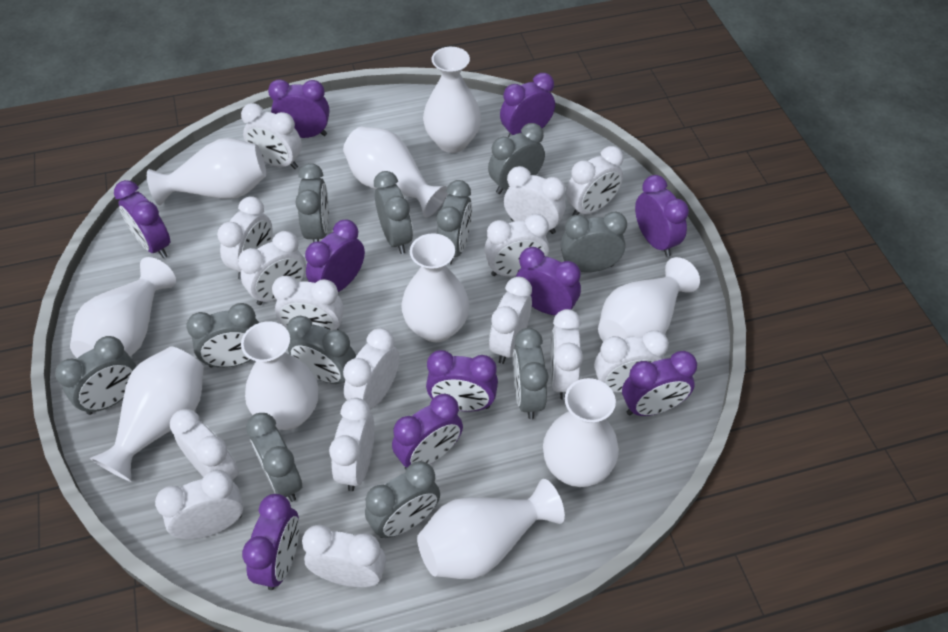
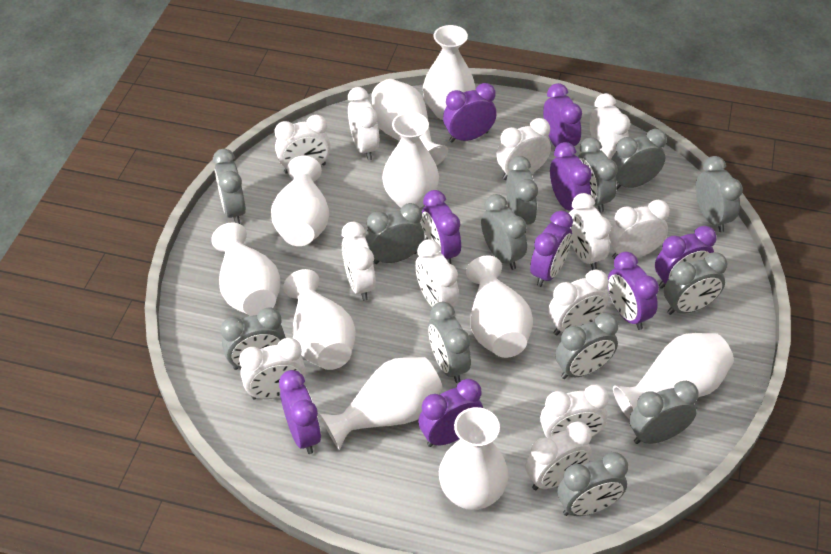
grey clock: [55,336,137,415] [186,303,259,368] [246,413,302,502] [286,316,356,384] [295,163,329,242] [365,461,440,538] [374,171,413,254] [437,180,472,264] [488,123,545,194] [513,328,549,419] [560,211,627,272] = 11 -> [213,149,246,224] [220,307,286,370] [365,203,424,264] [428,302,471,383] [481,194,527,270] [506,156,538,233] [555,313,618,379] [558,452,628,516] [577,137,618,212] [611,129,667,190] [630,381,699,444] [664,252,727,315] [696,156,743,232] = 13
purple clock: [114,180,170,258] [242,494,299,590] [268,79,329,138] [305,220,365,292] [392,394,463,469] [426,350,498,412] [500,73,555,138] [516,247,581,315] [622,351,697,416] [635,175,689,257] = 10 -> [279,370,321,454] [418,379,483,447] [422,190,461,264] [443,83,497,143] [530,211,573,287] [543,83,582,147] [550,142,592,211] [608,252,659,330] [655,226,717,289] = 9
white clock: [155,470,244,539] [170,409,239,480] [217,196,273,280] [238,231,306,305] [241,103,302,169] [272,276,344,331] [302,525,386,587] [329,398,375,491] [343,328,400,410] [484,214,549,277] [489,277,532,364] [504,166,566,234] [550,309,583,400] [566,146,624,216] [594,330,669,393] = 15 -> [239,338,306,399] [275,115,331,174] [342,222,376,301] [348,87,379,160] [415,239,459,307] [496,118,551,180] [525,421,592,490] [540,385,609,438] [548,270,608,335] [569,193,611,270] [590,93,630,159] [609,200,670,259] = 12

